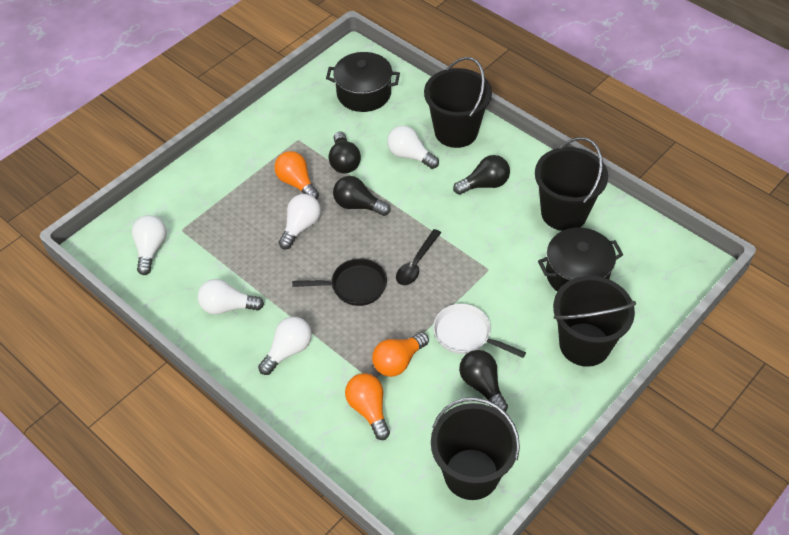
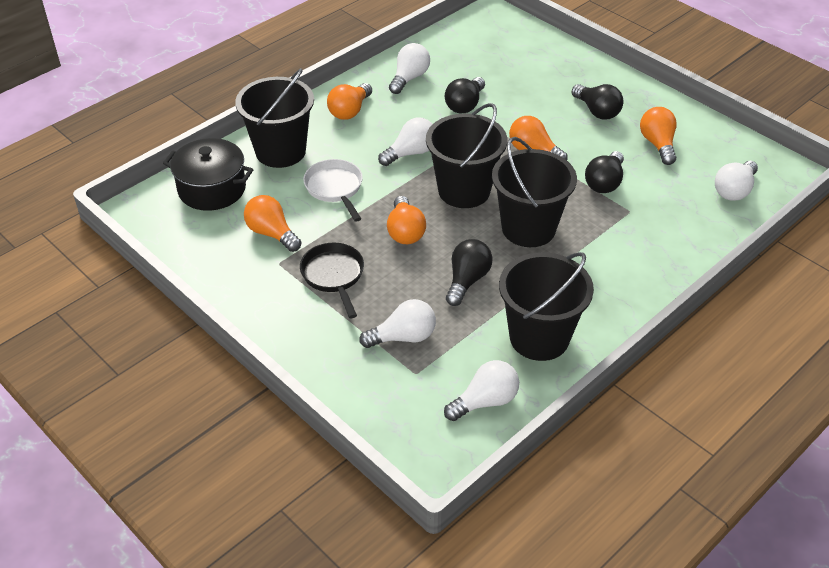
black pot: [326,52,400,112] [538,228,623,292] = 2 -> [163,138,254,211] = 1
black spoon: [396,229,441,285] = 1 -> none = 0
orange light bulb: [274,151,319,199] [345,373,390,440] [372,332,429,377] = 3 -> [244,195,301,252] [327,83,372,120] [387,196,426,244] [509,116,568,160] [640,107,677,165] = 5

